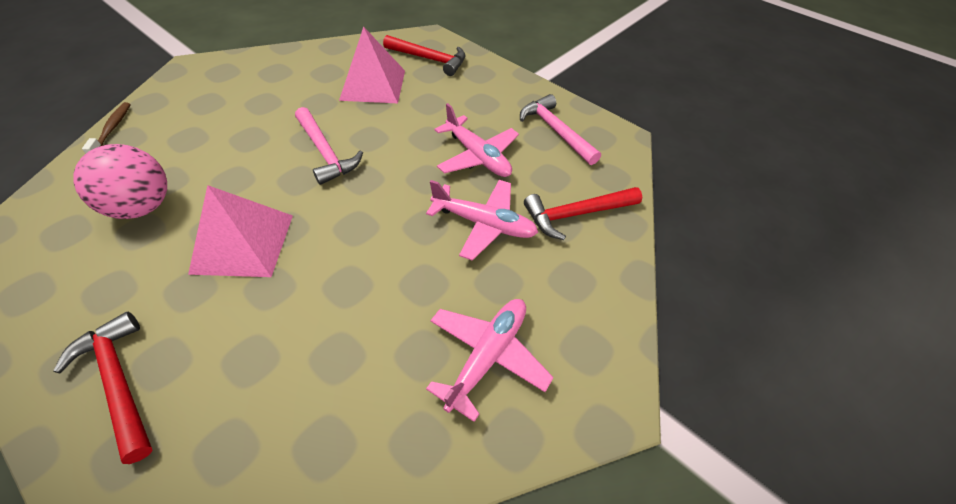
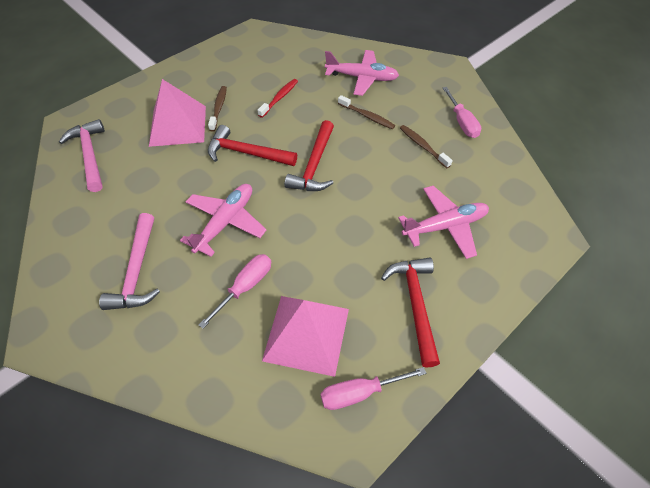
brown toothbrush: [82,102,130,153] = 1 -> [208,86,227,132] [338,95,395,129] [400,125,453,168] = 3
pink ball: [73,144,167,219] = 1 -> none = 0
pink screwdriver: none = 0 -> [199,254,271,329] [321,367,426,410] [443,87,481,138] = 3
red toothbrush: none = 0 -> [258,79,298,118] = 1

